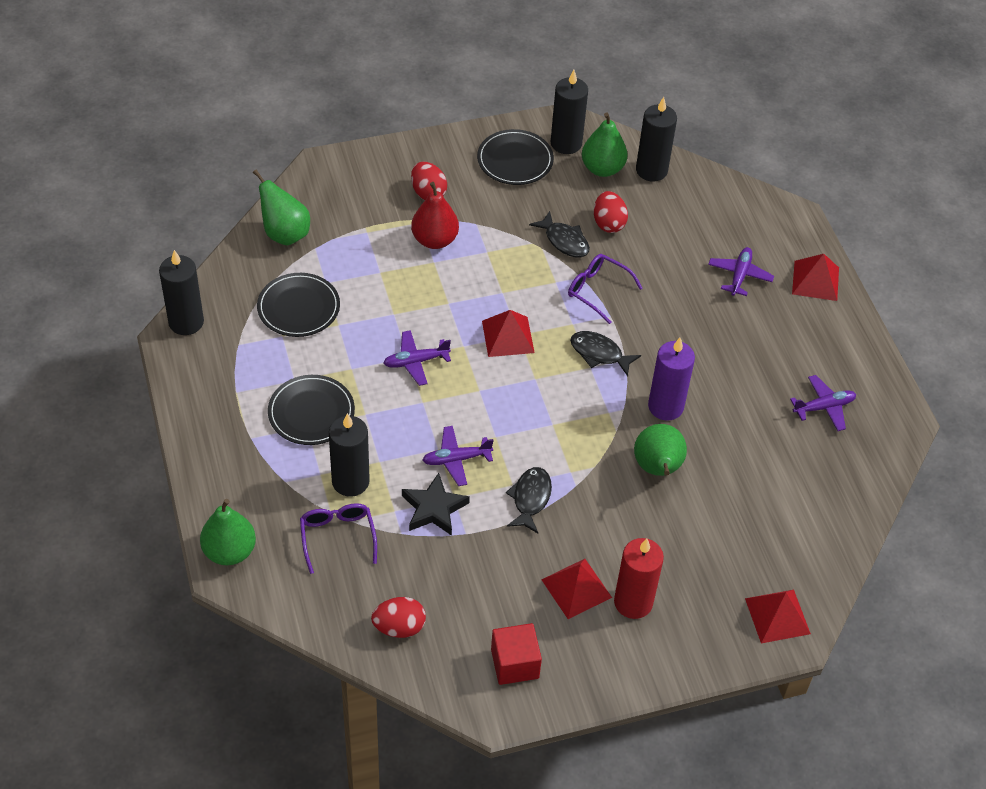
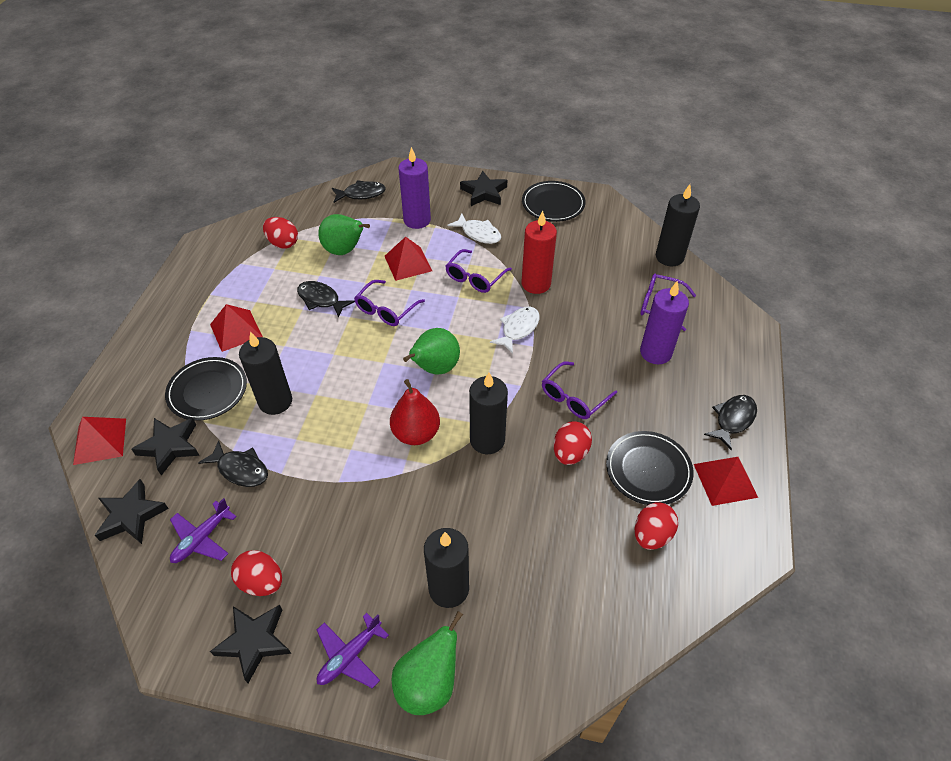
black fish: [506,467,552,533] [529,211,590,257] [570,331,641,377] = 3 -> [198,440,268,487] [297,281,355,318] [332,180,386,203] [704,395,757,450] = 4
black star: [402,473,470,536] = 1 -> [95,479,169,544] [131,418,200,476] [210,605,291,683] [460,171,507,206] = 4
green pear: [200,499,256,565] [253,170,310,246] [582,113,627,177] [634,424,687,476] = 4 -> [318,214,370,255] [392,611,463,715] [403,328,460,375] = 3
purple candle: [648,338,695,421] = 1 -> [398,147,431,229] [640,281,689,364] = 2
purple glasses: [300,503,377,574] [568,254,643,324] = 2 -> [354,280,425,326] [446,249,512,293] [542,361,617,419] [640,274,696,331] = 4
purple plane: [384,330,451,386] [423,426,494,486] [708,247,774,296] [790,375,856,431] = 4 -> [170,498,237,563] [317,613,389,689] = 2
red cube: [491,623,542,685] = 1 -> none = 0
red egg: [371,597,426,638] [411,162,447,200] [594,191,628,233] = 3 -> [231,550,282,596] [263,217,298,249] [554,421,592,465] [635,502,678,550] = 4
white fish: none = 0 -> [448,213,501,244] [490,306,540,354] = 2

